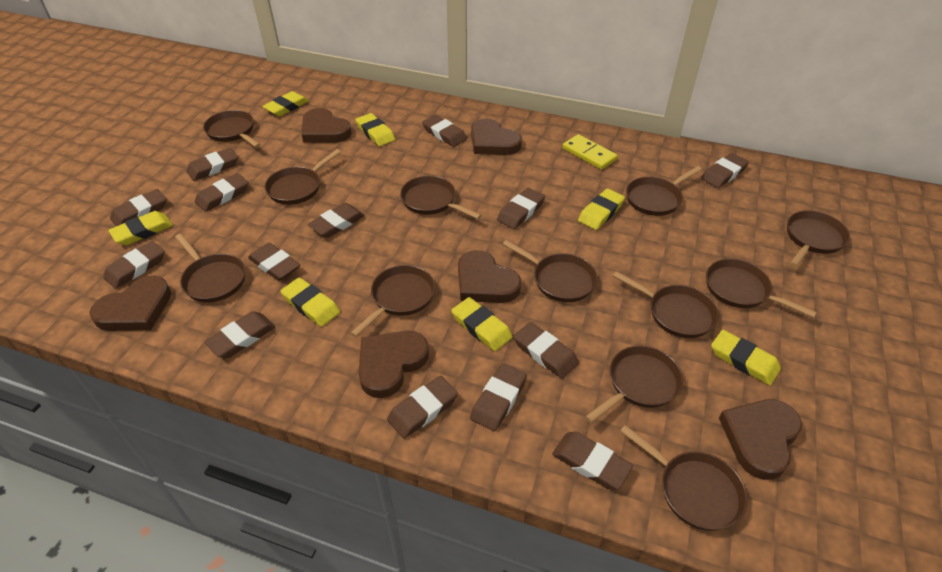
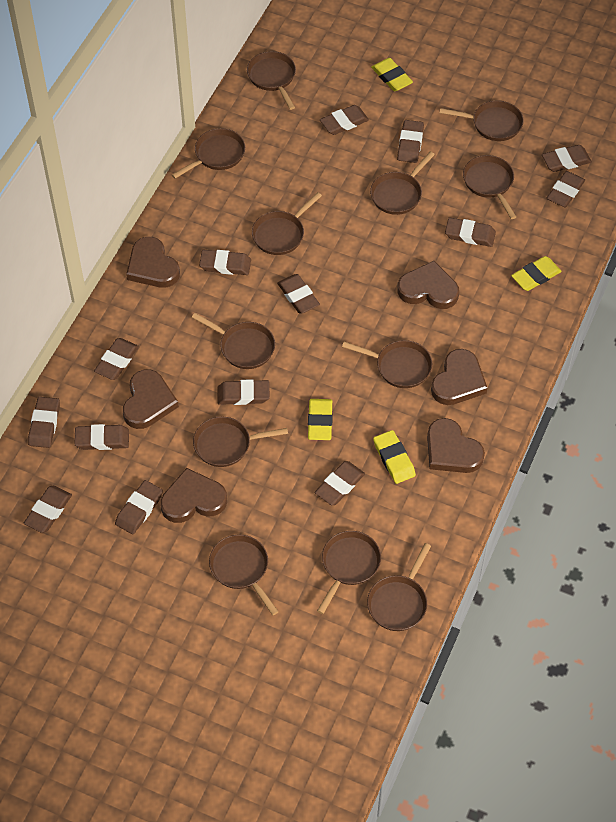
yellow domino: [562,134,618,170] = 1 -> none = 0
yellow eraser: [108,211,173,245] [262,91,309,117] [280,277,340,327] [355,113,395,146] [451,297,513,351] [578,188,625,230] [711,330,781,385] = 7 -> [308,399,333,440] [371,58,413,91] [373,430,416,484] [511,256,562,291] = 4

